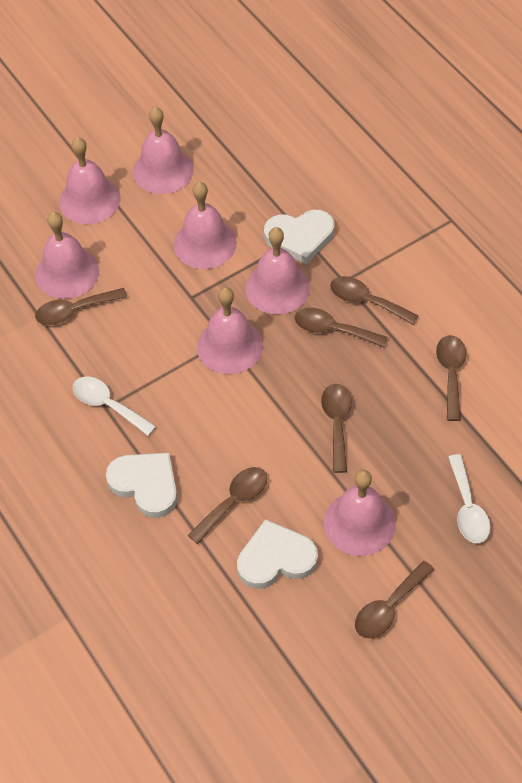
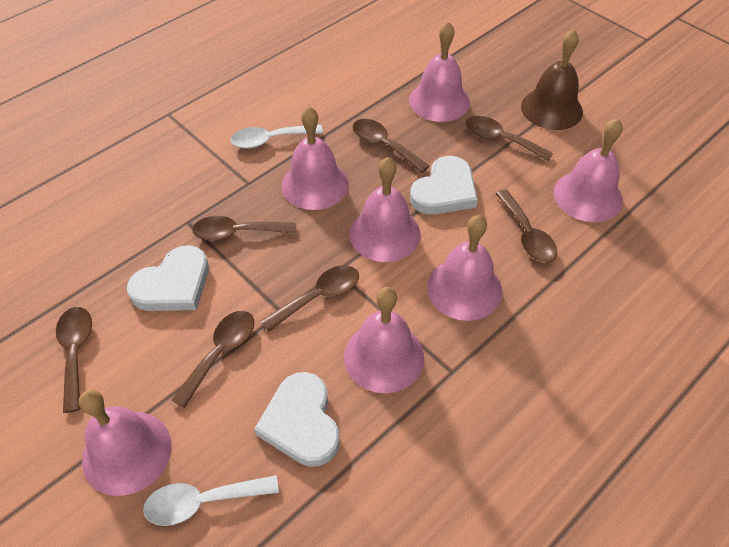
brown bell: none = 0 -> [521,29,583,130] = 1

